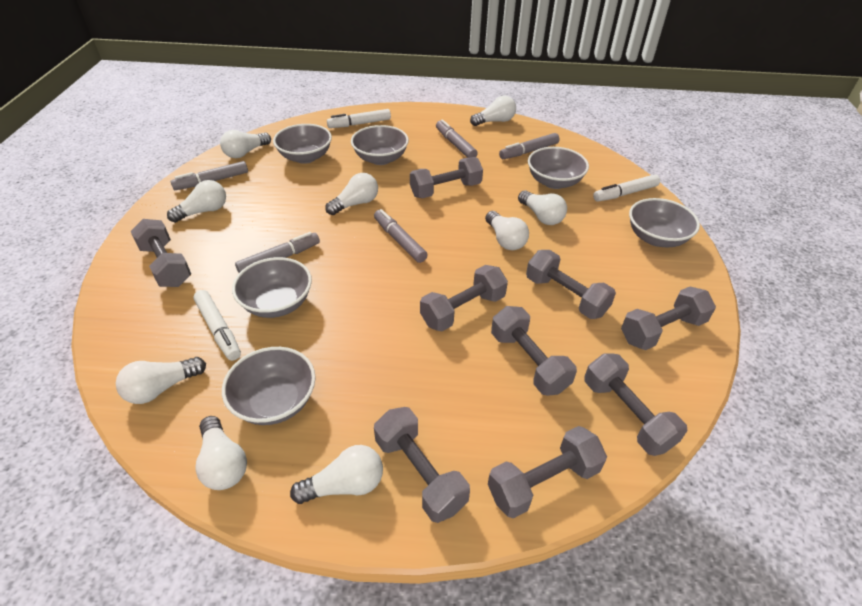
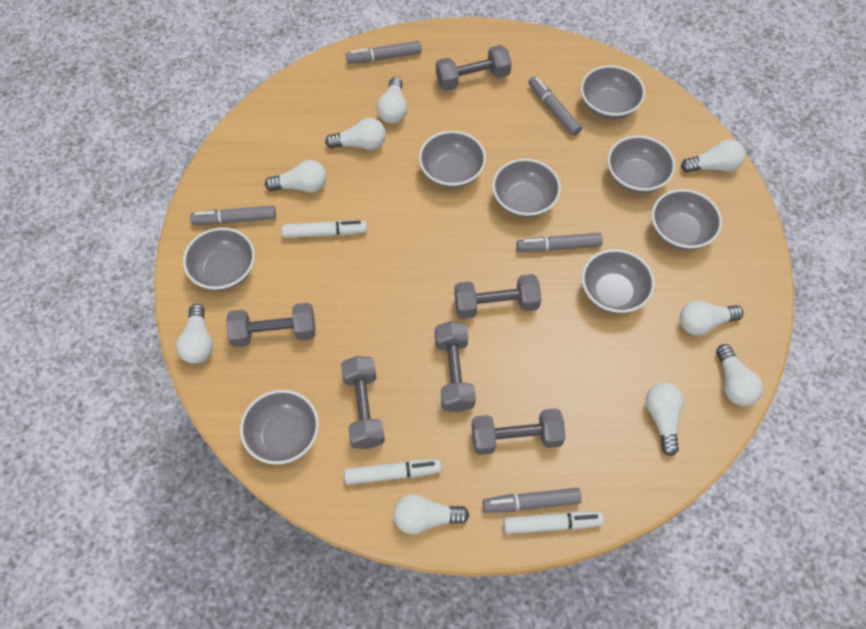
grey bowl: [222,347,316,425] [232,257,312,318] [273,124,332,164] [351,125,409,165] [528,147,589,189] [629,198,700,247] = 6 -> [183,227,255,291] [240,390,319,465] [419,131,486,188] [492,159,561,218] [581,65,645,119] [582,249,655,314] [607,135,675,194] [652,189,722,250] = 8
grey dumbbell: [130,219,191,287] [374,407,470,523] [410,157,483,198] [420,265,508,331] [488,426,607,518] [491,306,577,396] [526,250,616,319] [584,354,687,456] [621,287,716,350] = 9 -> [226,303,315,347] [341,356,385,449] [435,321,476,412] [436,45,512,91] [454,274,541,319] [472,408,565,455] = 6

